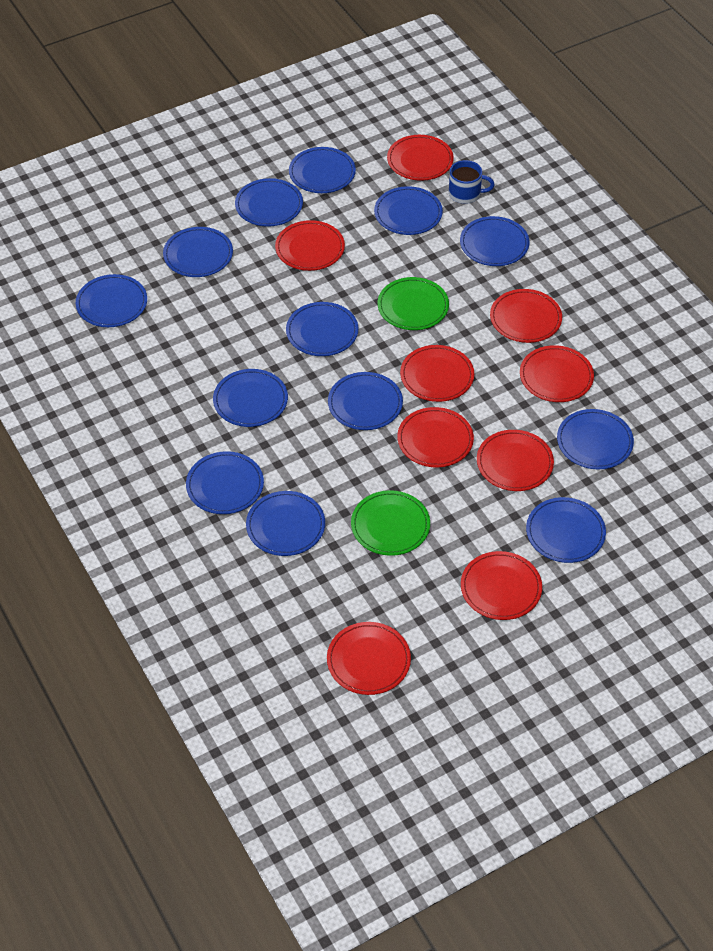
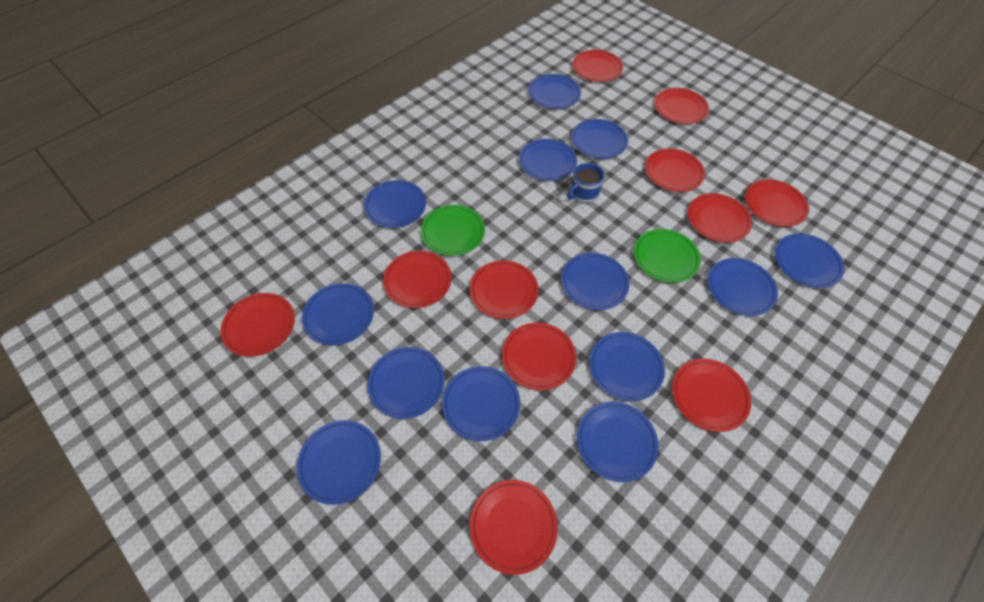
red plate: [275,220,345,271] [327,622,411,695] [387,135,454,181] [397,407,474,467] [400,345,474,402] [461,551,542,620] [477,430,554,491] [490,289,562,343] [520,345,594,402] = 9 -> [220,293,295,357] [383,251,452,308] [470,260,538,319] [470,480,558,575] [502,323,576,390] [572,50,623,82] [645,148,705,192] [654,88,709,124] [672,359,751,432] [687,193,752,243] [745,179,809,227] = 11

